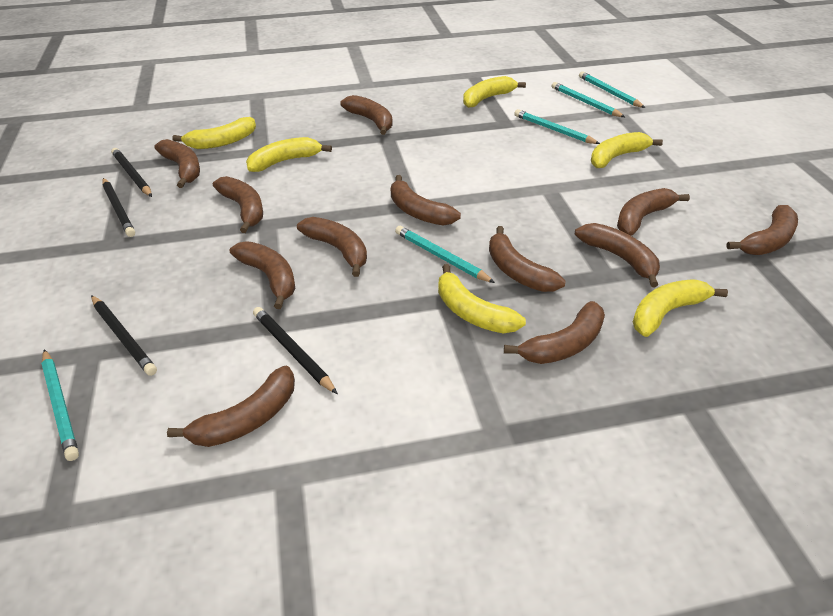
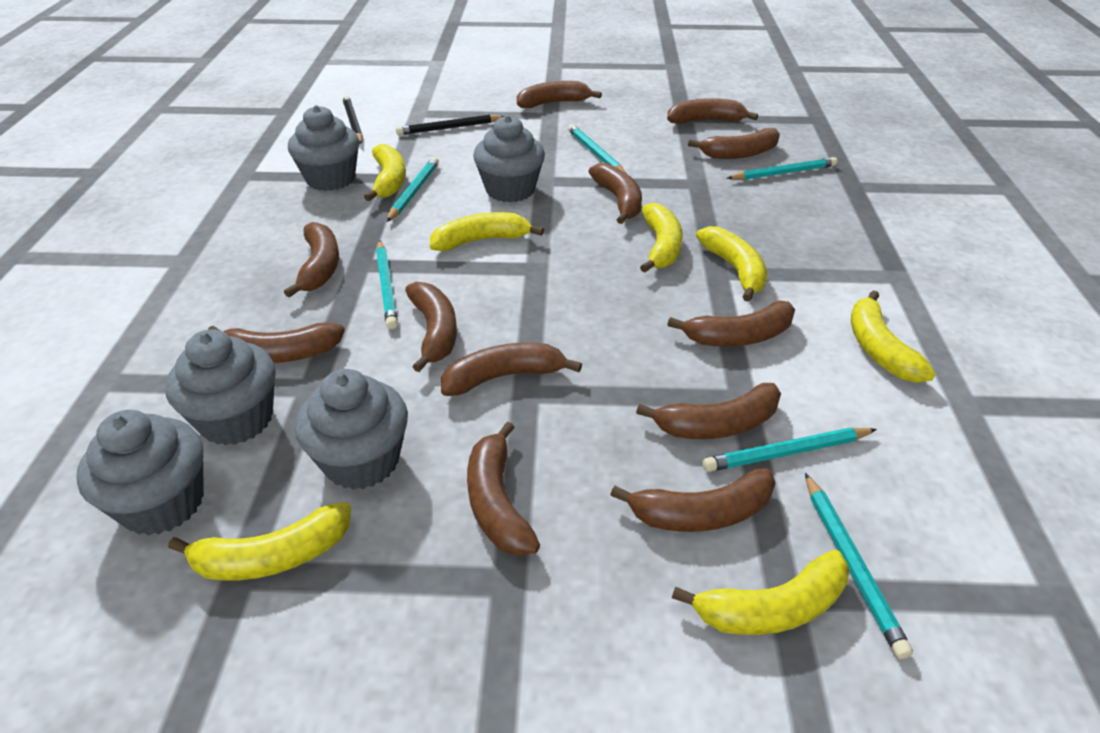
black pencil: [91,295,157,376] [102,178,135,237] [111,148,152,197] [253,307,338,394] = 4 -> [342,95,363,144] [396,115,505,135] = 2
grey cupcake: none = 0 -> [76,410,204,536] [165,329,276,446] [288,105,359,191] [295,369,408,490] [473,115,545,202] = 5
turquoise pencil: [41,349,79,461] [395,226,495,283] [514,109,600,144] [552,82,625,117] [579,71,645,108] = 5 -> [376,240,398,329] [387,157,439,222] [568,124,626,173] [702,428,877,472] [727,157,838,180] [805,473,913,659] = 6
yellow banana: [172,117,256,149] [246,137,332,172] [438,264,526,333] [463,76,526,108] [591,132,663,168] [633,279,728,337] = 6 -> [168,502,351,580] [364,144,405,201] [430,212,544,251] [640,203,683,273] [672,550,849,635] [696,226,767,302] [851,290,936,383] = 7

